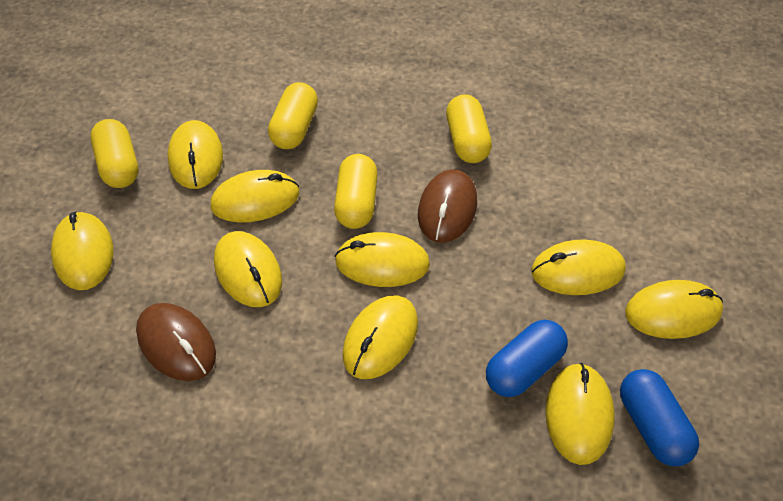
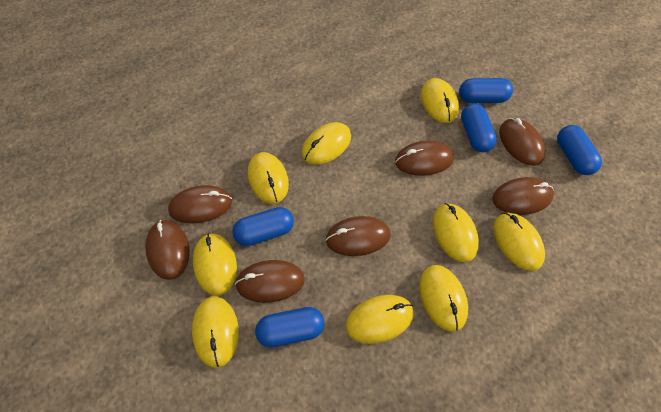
blue capsule: [486,320,568,397] [620,369,699,466] = 2 -> [232,207,294,246] [255,307,324,348] [459,78,513,103] [461,103,497,152] [557,125,602,175] = 5
brown mouse: [136,303,216,381] [418,169,477,243] = 2 -> [145,220,190,280] [168,185,232,224] [235,260,305,303] [325,216,390,256] [395,141,454,176] [492,177,554,215] [499,118,546,166] = 7
yellow capsule: [90,119,139,188] [268,82,318,149] [334,154,378,229] [446,95,492,163] = 4 -> none = 0

